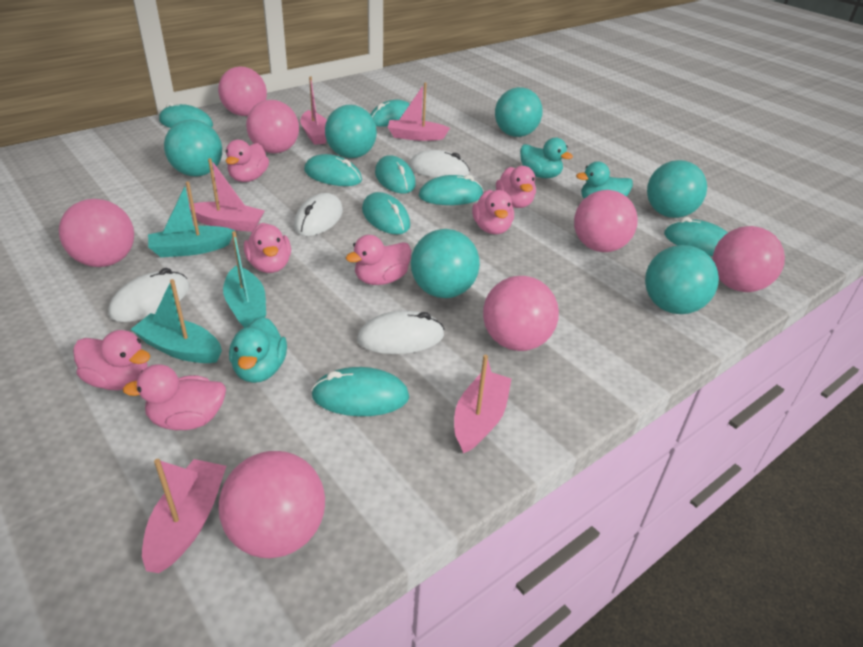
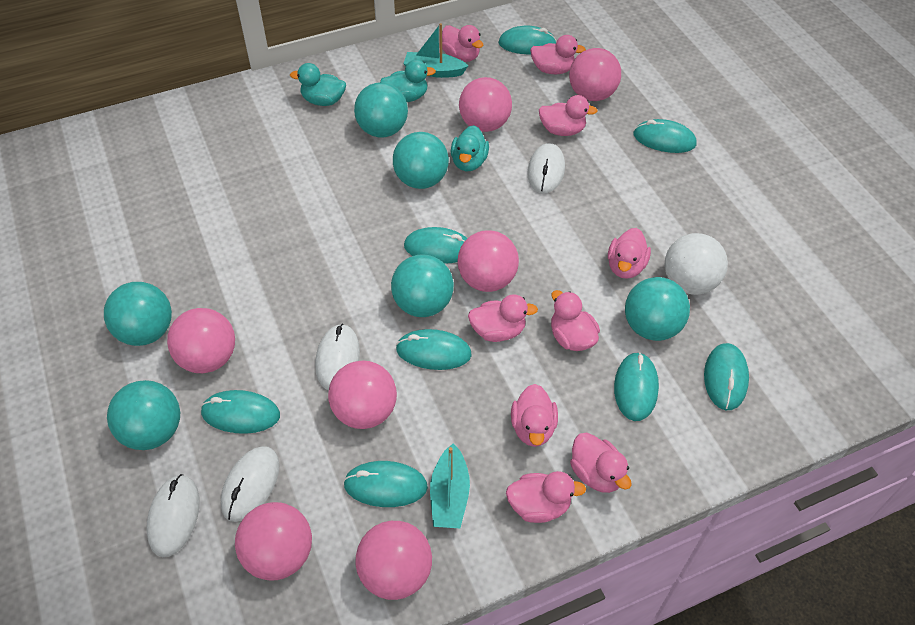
pink boat: [142,459,226,573] [189,158,265,232] [300,76,327,145] [388,82,450,141] [454,355,511,453] = 5 -> none = 0
pink duck: [73,330,150,390] [123,364,226,430] [226,140,269,182] [244,223,291,273] [345,235,411,285] [472,190,514,234] [496,166,536,208] = 7 -> [442,25,483,62] [468,294,538,342] [506,471,586,523] [511,384,558,447] [530,35,586,74] [539,95,597,136] [551,290,600,351] [570,432,632,493] [608,228,651,279] = 9
turquoise boat: [131,279,222,363] [148,181,235,257] [223,231,266,328] = 3 -> [403,23,468,78] [430,443,470,528] = 2
white ball: none = 0 -> [664,233,728,295] = 1

